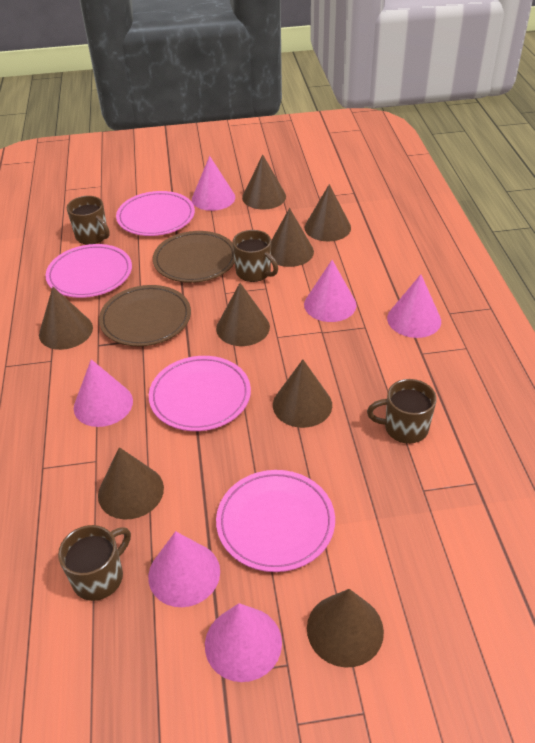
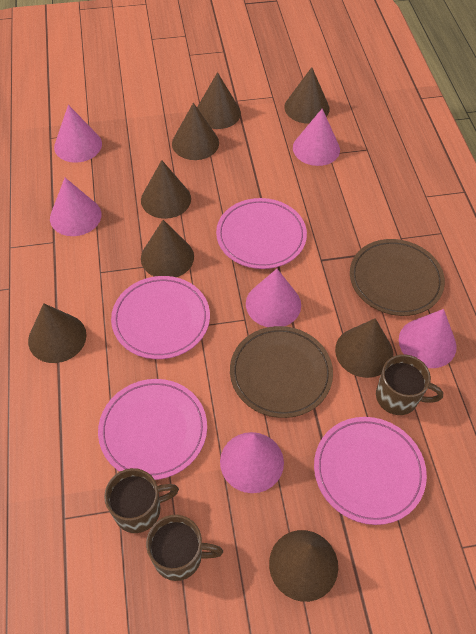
brown mug: [58,525,131,601] [67,196,110,245] [232,230,278,282] [367,379,437,444] = 4 -> [104,468,179,533] [146,515,223,581] [376,354,443,415] = 3

